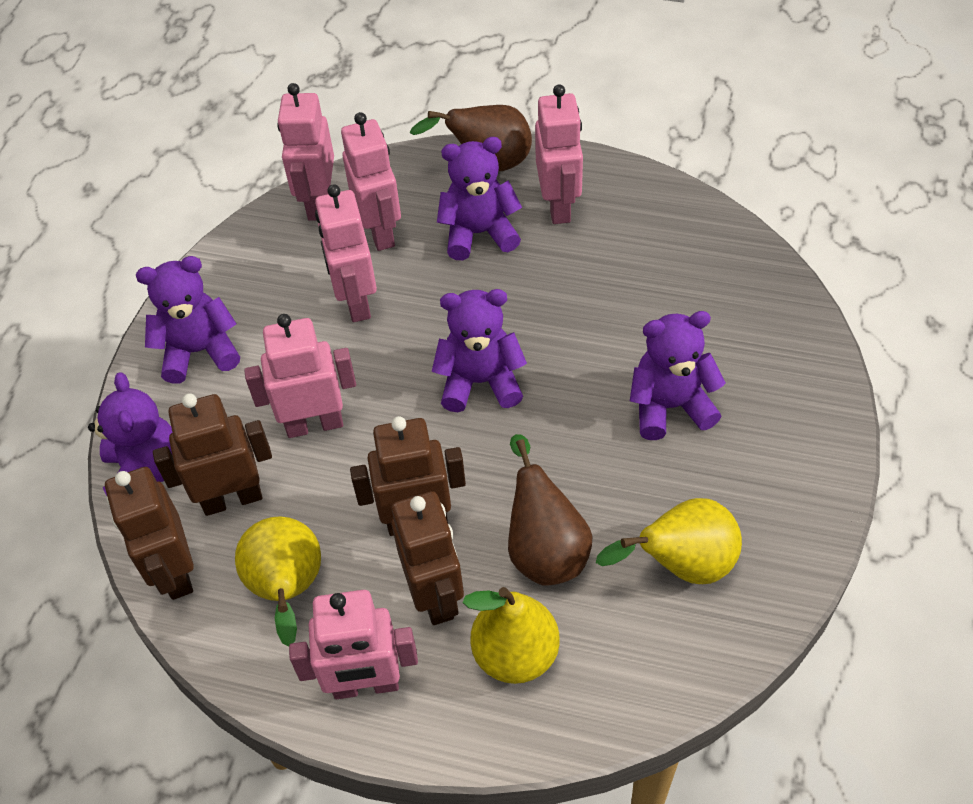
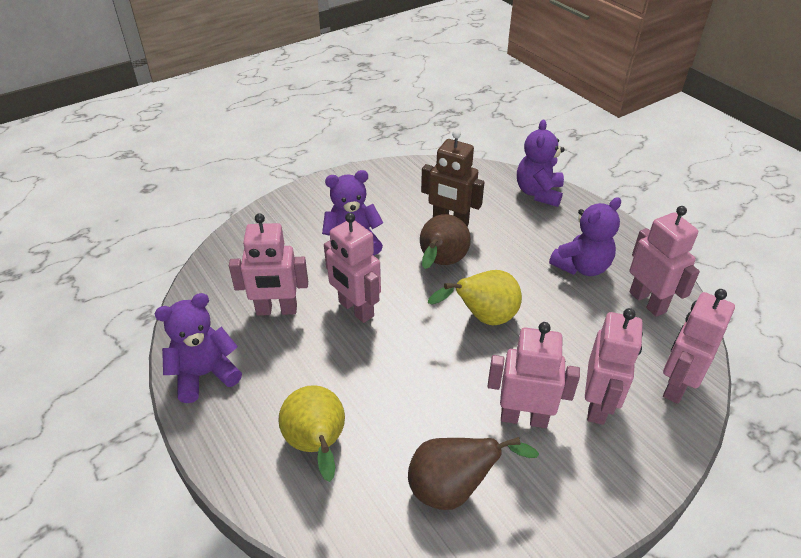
brown robot: [105,467,194,600] [153,393,272,516] [350,416,466,536] [392,491,464,625] = 4 -> [421,130,484,226] = 1
purple teddy bear: [88,372,172,496] [136,256,240,384] [432,289,527,412] [437,137,522,260] [630,311,726,440] = 5 -> [154,293,242,403] [322,170,383,256] [517,120,565,207] [549,197,621,276] = 4
yellow pear: [235,516,321,646] [462,587,560,684] [596,498,742,584] = 3 -> [278,385,345,482] [428,270,522,325] = 2

